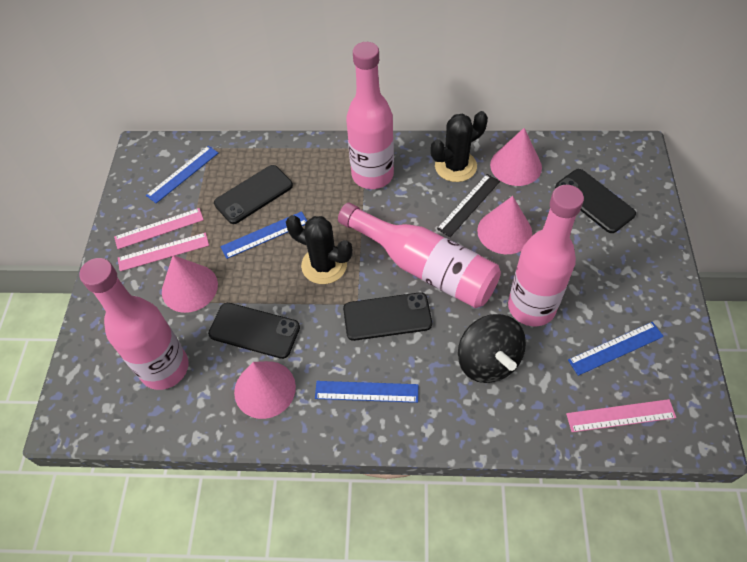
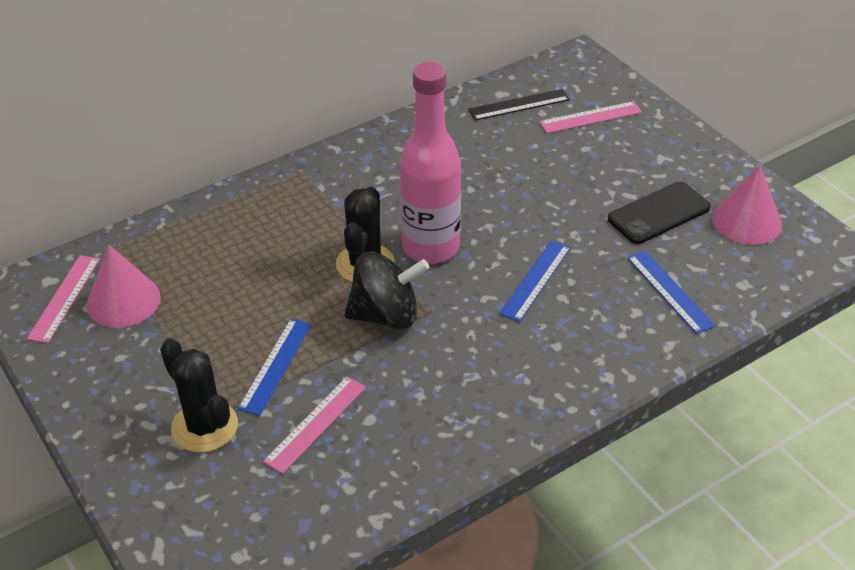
black phone: [208,303,300,359] [214,165,293,224] [343,292,432,341] [555,169,636,233] = 4 -> [608,181,711,244] = 1
blue ruler: [146,146,218,203] [221,211,307,259] [315,381,418,403] [568,322,664,376] = 4 -> [238,319,312,416] [499,240,571,322] [627,250,716,334] = 3
pink bottle: [79,258,189,390] [338,203,501,308] [346,42,394,189] [508,185,584,326] = 4 -> [400,62,461,264] = 1
pink cone: [162,255,218,313] [234,361,296,419] [477,196,532,254] [490,128,542,186] = 4 -> [86,245,161,328] [712,165,782,245] = 2

